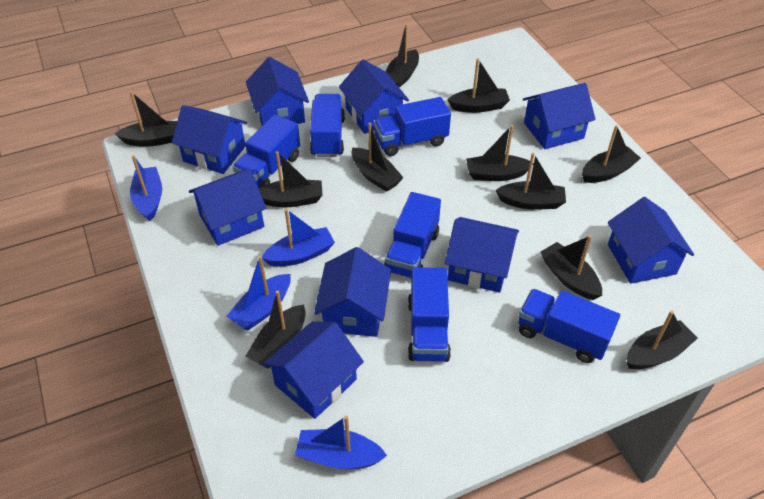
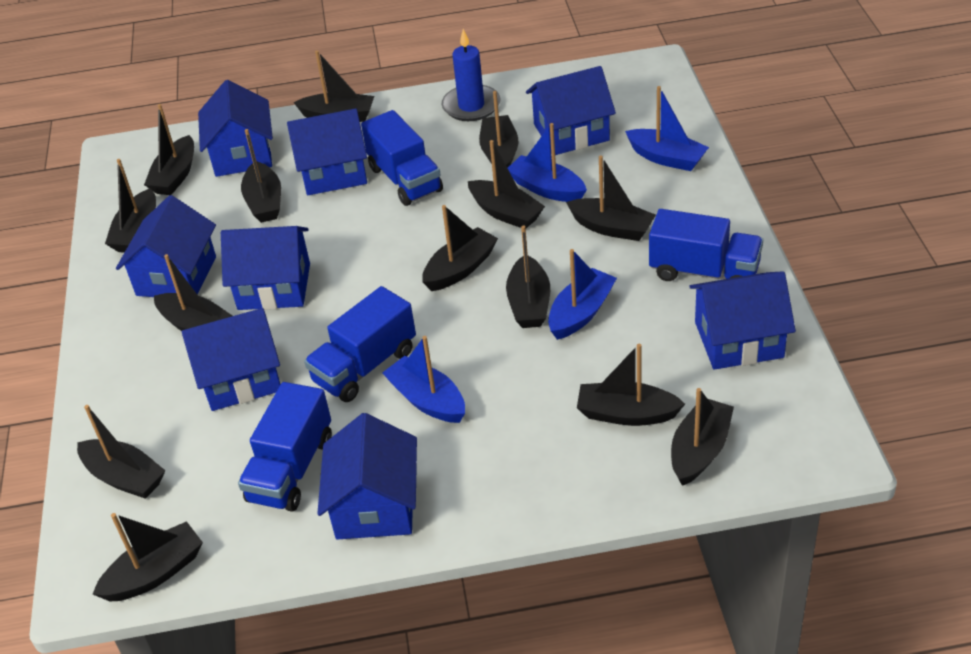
black boat: [114,91,177,147] [246,291,306,369] [258,151,323,207] [351,123,404,192] [385,24,419,88] [448,58,510,113] [466,125,534,181] [496,153,566,210] [541,235,602,300] [582,125,641,183] [627,311,698,369] = 11 -> [77,405,166,499] [93,513,203,602] [105,159,156,253] [144,104,194,195] [154,254,232,331] [241,129,281,223] [293,50,374,122] [422,205,498,291] [468,140,545,228] [479,91,519,168] [506,225,550,328] [566,155,656,241] [577,344,685,426] [671,388,734,486] = 14
blue candle: none = 0 -> [441,29,500,121] = 1
blue house: [172,105,247,174] [189,169,266,246] [246,57,309,126] [263,321,364,419] [314,247,391,337] [339,60,409,134] [445,217,519,293] [523,83,596,149] [608,197,694,284] = 9 -> [116,195,216,297] [182,308,281,411] [198,80,273,177] [221,226,310,310] [287,109,367,195] [317,413,417,540] [526,66,616,155] [689,271,796,370] = 8
blue truck: [232,115,300,188] [310,94,345,157] [374,97,451,156] [384,192,441,278] [408,267,451,362] [519,289,620,363] = 6 -> [238,382,332,512] [304,286,416,402] [361,110,443,206] [649,209,763,281] = 4

